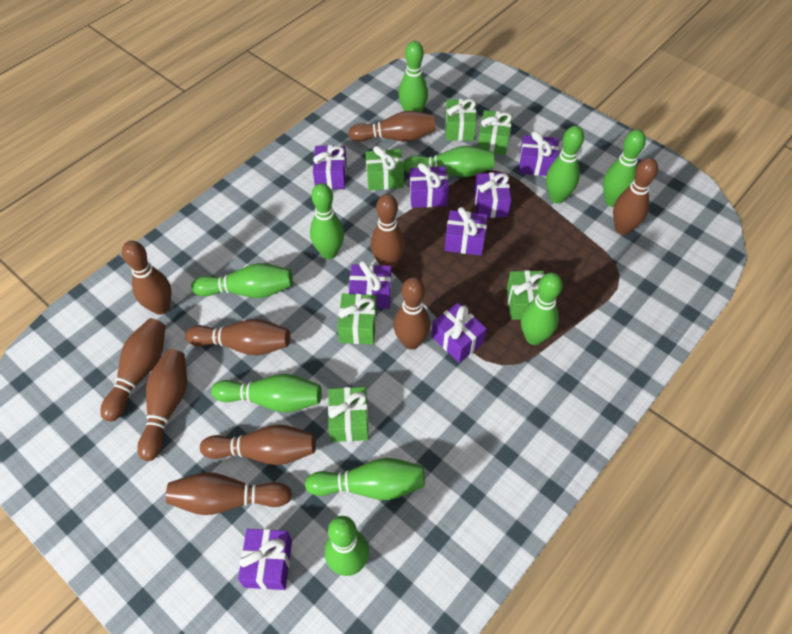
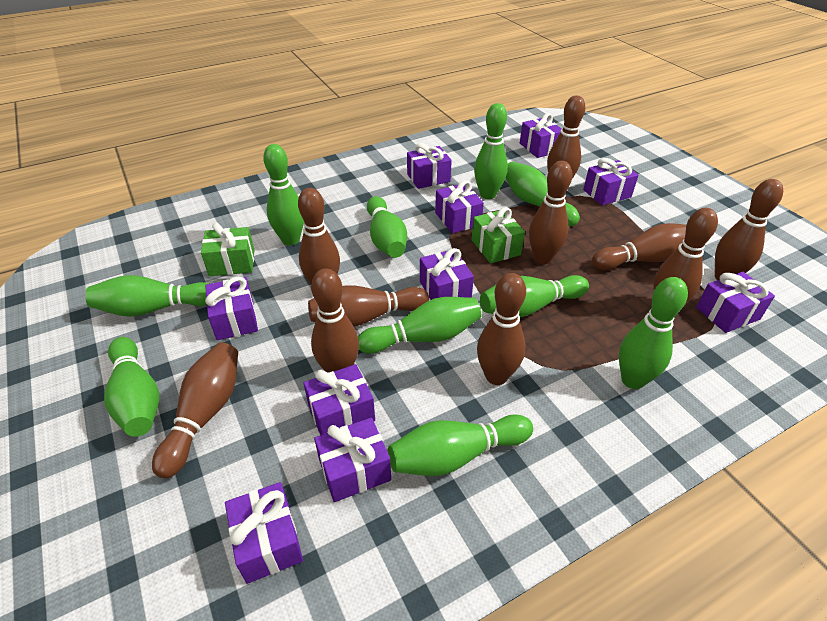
green gift: [328,387,369,442] [337,294,377,344] [365,146,404,191] [445,99,477,141] [478,110,513,155] [507,270,545,320] = 6 -> [201,223,255,276] [472,207,525,263] = 2
purple gift: [238,529,292,590] [313,145,347,189] [349,261,391,309] [409,163,449,208] [431,303,487,363] [445,207,488,256] [474,173,511,218] [519,131,559,176] = 8 -> [205,277,258,340] [225,482,303,584] [303,364,375,435] [314,418,391,502] [407,143,452,189] [420,248,474,300] [435,180,484,233] [520,113,561,158] [583,158,639,205] [696,272,775,333] = 10

